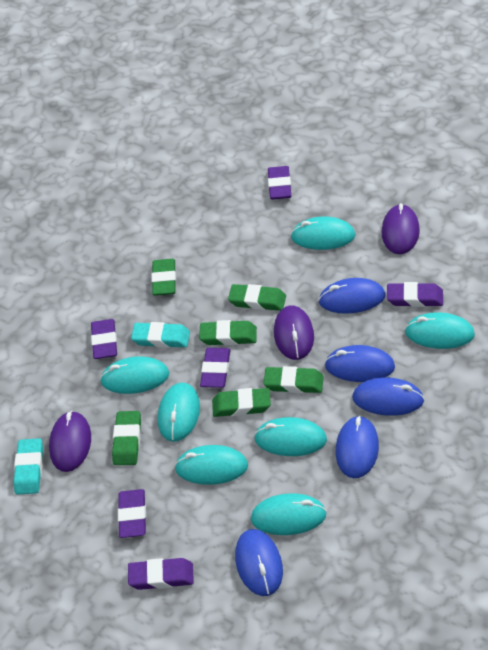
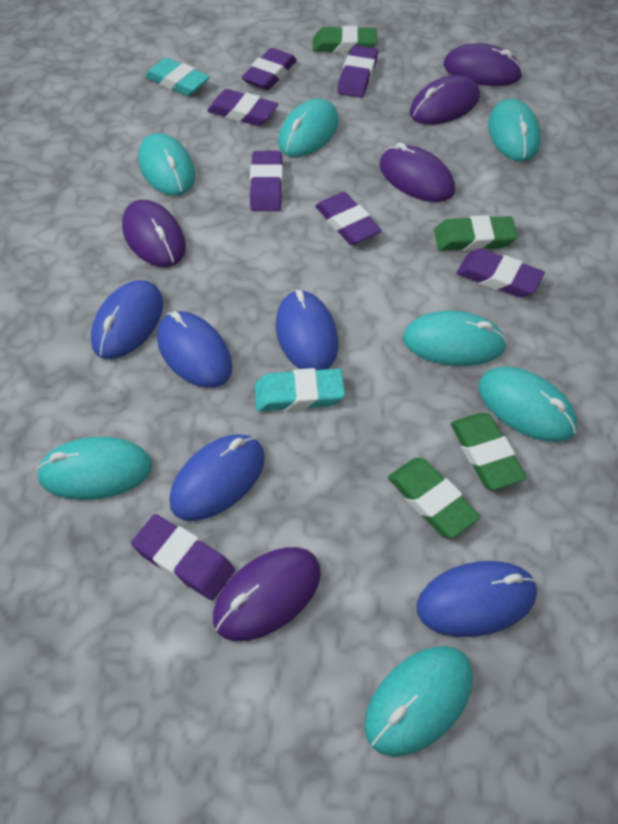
green eraser: [112,411,141,465] [151,259,176,296] [199,320,257,345] [212,388,271,417] [228,284,286,311] [263,366,324,393] = 6 -> [313,26,377,53] [388,458,480,538] [434,215,518,251] [450,413,527,490] = 4
purple eraser: [91,319,117,359] [118,489,146,538] [128,558,194,590] [200,348,231,388] [268,166,291,200] [387,282,443,307] = 6 -> [131,514,235,600] [207,89,278,126] [242,48,297,90] [250,151,283,211] [315,192,382,245] [337,45,378,98] [457,248,545,298] = 7
purple mouse: [49,411,91,472] [274,305,314,360] [382,203,420,254] = 3 -> [122,200,186,267] [213,547,321,641] [379,142,455,202] [410,75,480,125] [444,43,523,86] = 5

